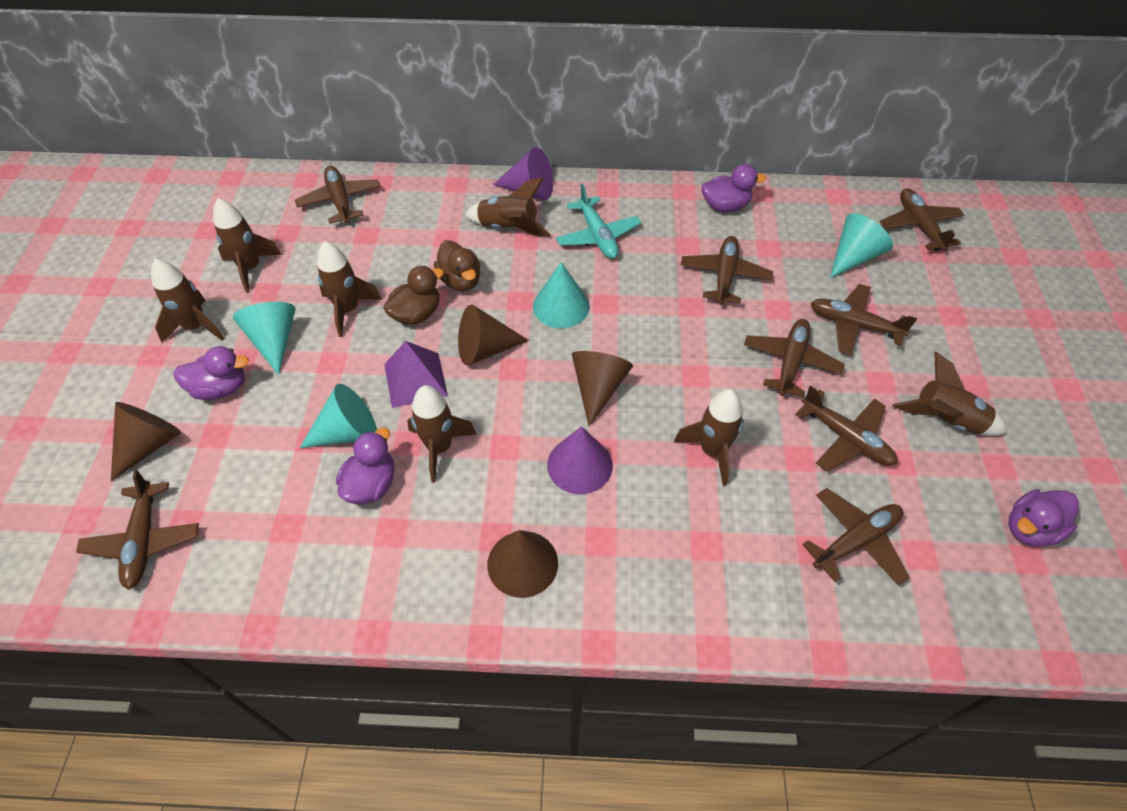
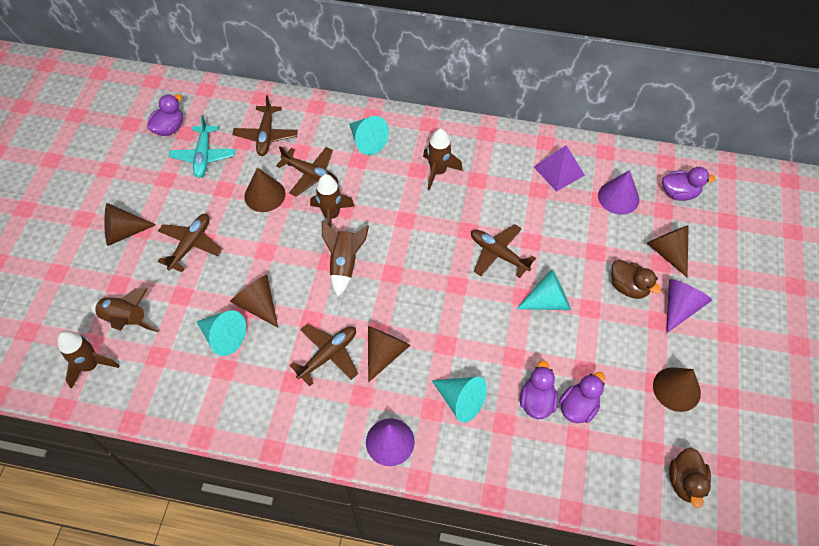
brown cone: [111,402,181,481] [458,304,529,366] [487,530,558,598] [572,351,633,426] = 4 -> [104,203,156,246] [230,275,278,328] [244,168,285,212] [368,326,411,383] [647,225,689,277] [653,367,701,412] = 6
brown plane: [76,470,199,590] [295,166,381,224] [681,236,773,305] [744,319,845,397] [795,385,897,472] [802,488,910,586] [810,284,917,355] [880,189,964,251] = 8 -> [157,214,222,272] [232,95,298,156] [276,147,338,197] [289,324,358,386] [471,224,536,278] = 5
brown rocket: [151,259,224,343] [213,198,282,293] [317,241,382,337] [407,385,477,483] [465,177,551,237] [674,389,744,486] [892,352,1007,436] = 7 -> [58,331,119,389] [91,288,159,332] [310,174,355,227] [322,221,369,297] [423,129,463,191] = 5
purple cone: [493,147,553,200] [547,426,613,494] = 2 -> [366,418,415,466] [598,170,639,215] [666,279,712,333] = 3

